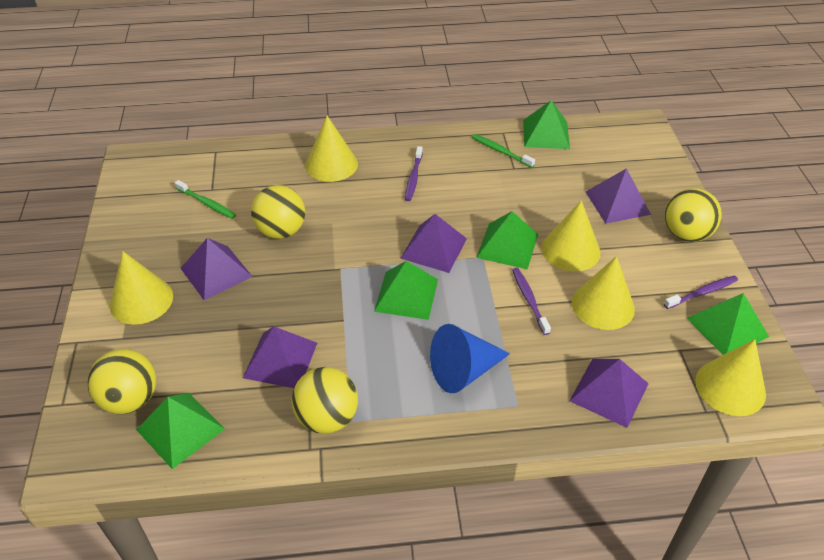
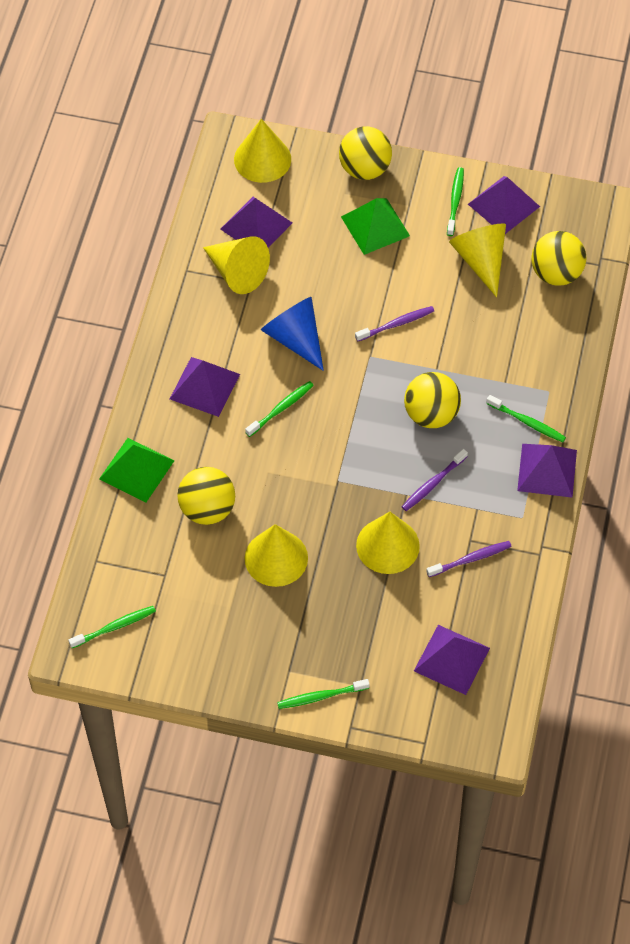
green pyramid: [137,392,225,469] [374,261,438,320] [476,211,538,269] [523,100,570,149] [687,293,769,355] = 5 -> [99,438,174,502] [341,198,410,255] = 2
green toothbrush: [175,180,236,219] [472,134,535,168] = 2 -> [68,606,156,648] [245,381,314,437] [277,679,370,709] [447,167,464,236] [486,395,566,442] = 5

